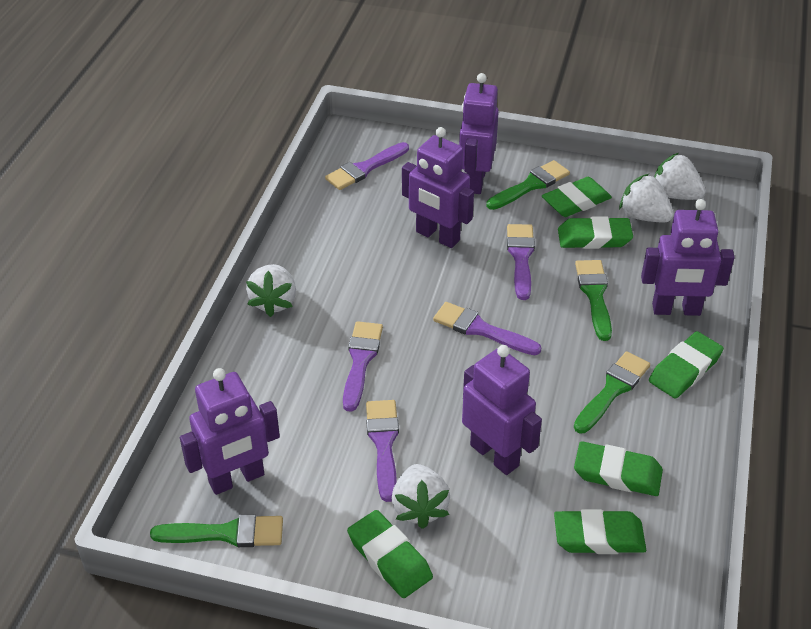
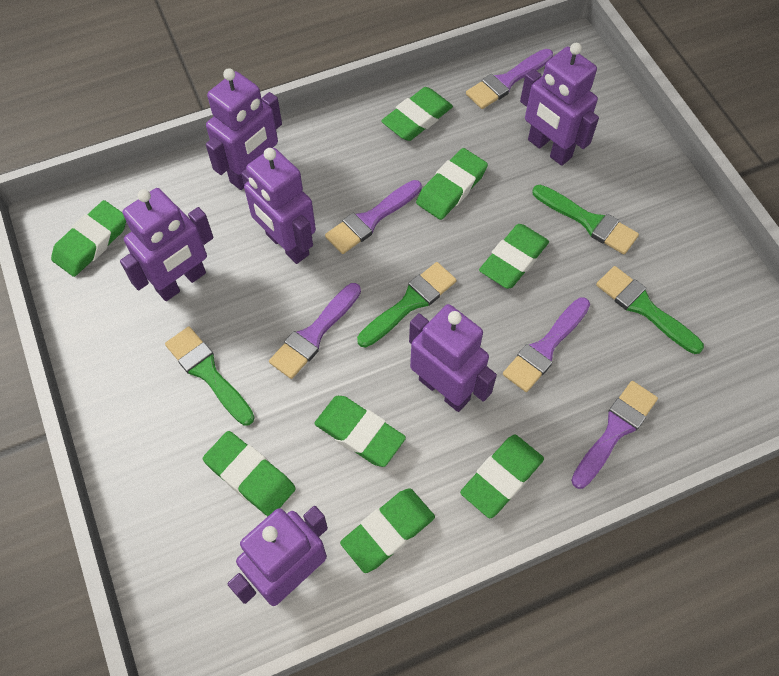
green eraser: [347,510,433,598] [542,177,612,217] [554,509,646,554] [558,216,633,249] [574,441,663,496] [649,331,724,399] = 6 -> [51,200,126,277] [203,431,296,516] [314,396,406,467] [340,488,435,573] [381,87,453,141] [416,148,488,220] [460,435,544,518] [479,224,549,289] = 8
purple robot: [180,368,280,495] [402,127,474,248] [459,73,499,194] [462,345,542,475] [641,199,735,316] = 5 -> [120,188,213,301] [206,68,282,190] [227,506,328,606] [241,148,316,264] [409,304,497,412] [520,43,599,166] = 6
white strawberry: [246,264,296,317] [392,464,450,529] [619,173,674,223] [654,153,706,200] = 4 -> none = 0

